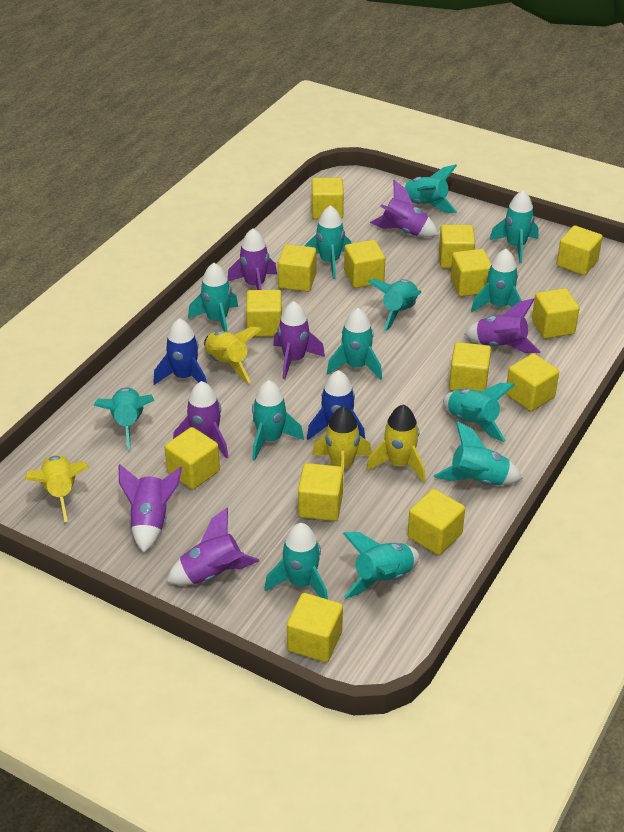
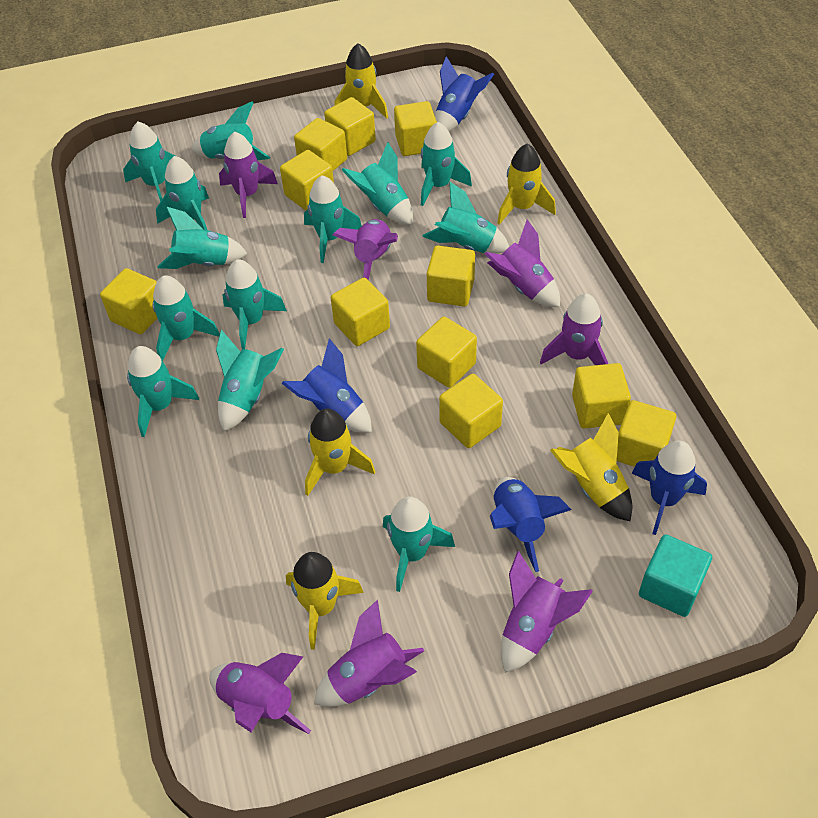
blue rocket: [153,318,207,385] [307,370,365,440] = 2 -> [282,338,372,433] [435,56,494,132] [490,477,571,572] [632,440,707,535] = 4
turquoise cube: none = 0 -> [639,534,712,617] = 1
yellow cube: [165,427,220,489] [246,290,282,337] [278,244,316,292] [287,593,343,662] [298,463,343,521] [312,177,344,219] [344,240,385,288] [408,489,465,555] [439,225,475,268] [449,342,491,391] [450,249,491,296] [506,353,559,411] [532,288,579,339] [557,226,603,275] = 14 -> [100,268,157,334] [280,150,334,211] [294,118,347,171] [324,97,376,156] [331,278,390,346] [394,101,437,156] [416,317,477,388] [427,246,475,307] [439,374,503,448] [572,363,631,429] [617,400,676,467] = 11
yellow rocket: [25,455,89,522] [204,327,262,383] [312,406,372,491] [366,405,425,483] = 4 -> [286,552,364,650] [305,408,375,496] [334,43,388,119] [497,144,556,225] [550,413,632,521] = 5

